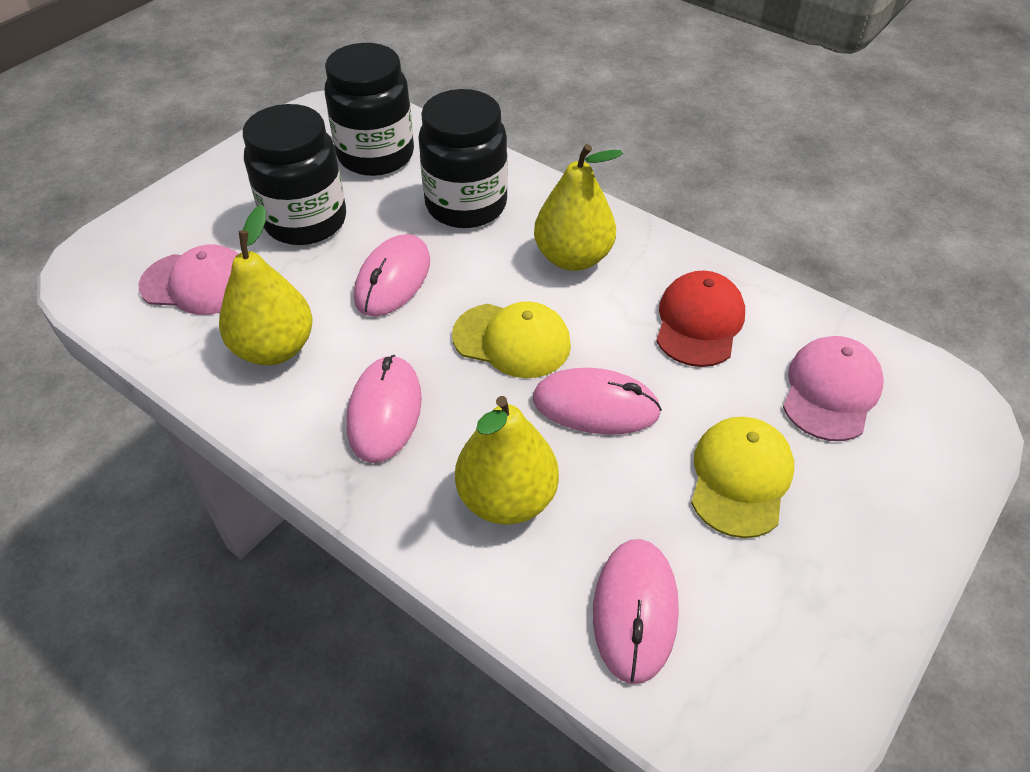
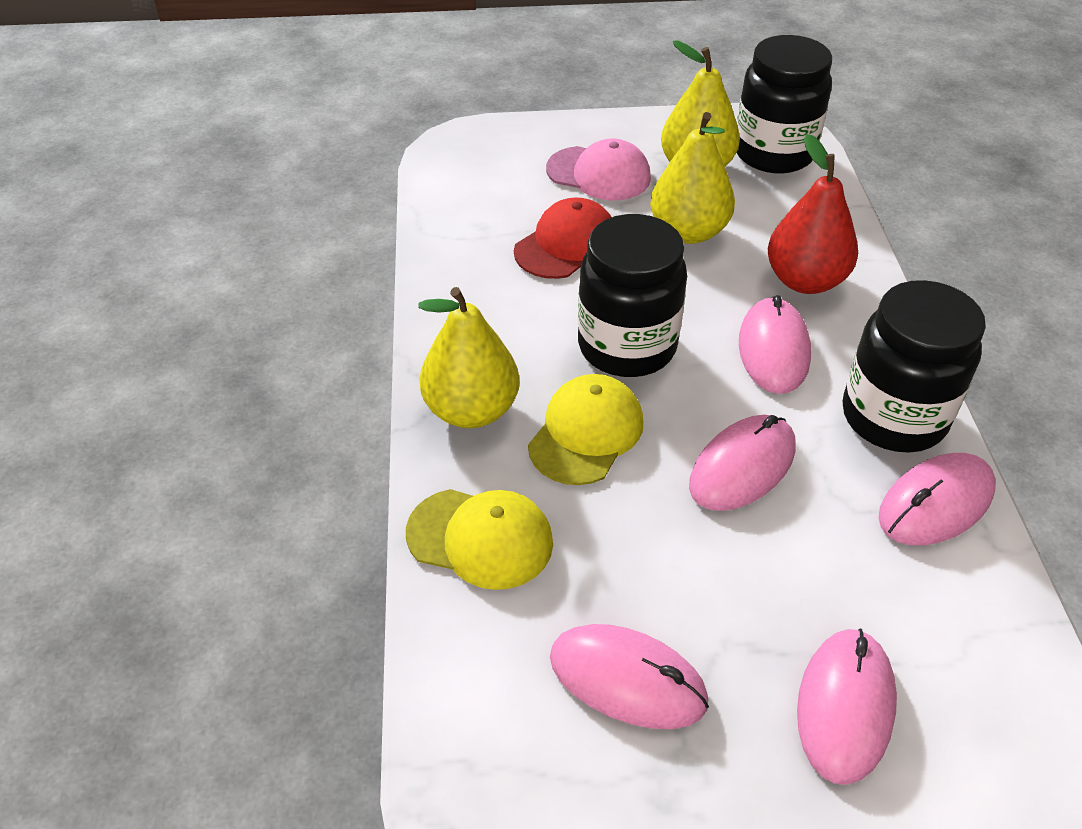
pink cap: [139,244,238,315] [783,336,884,441] = 2 -> [546,138,651,200] = 1
pink mouse: [347,355,422,463] [354,234,430,317] [533,368,662,435] [593,539,679,684] = 4 -> [550,624,709,729] [689,415,795,511] [739,295,811,394] [797,628,897,785] [878,453,996,545] = 5
red pear: none = 0 -> [768,134,858,294] = 1

